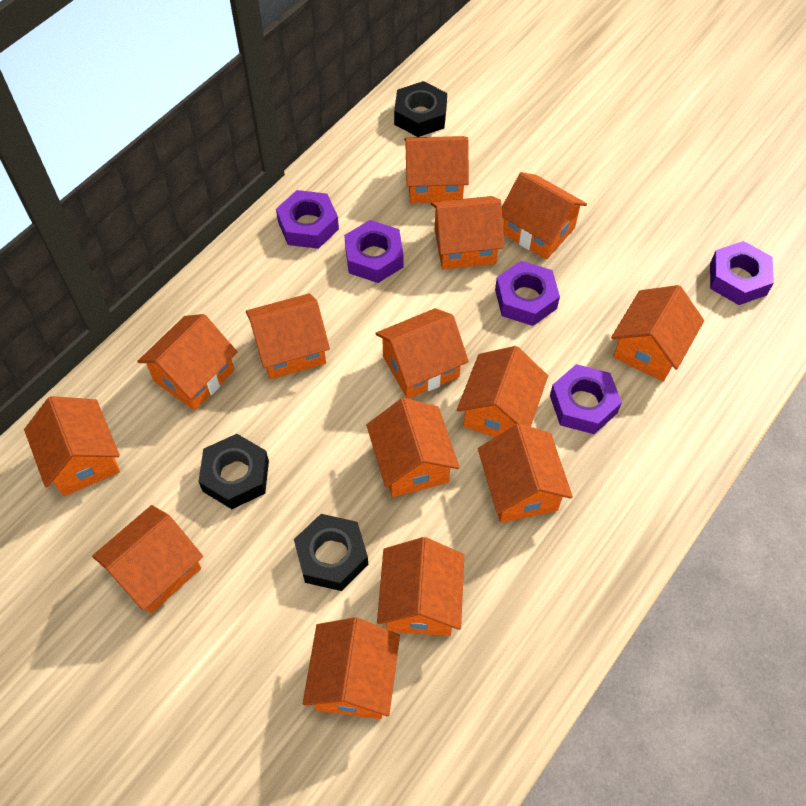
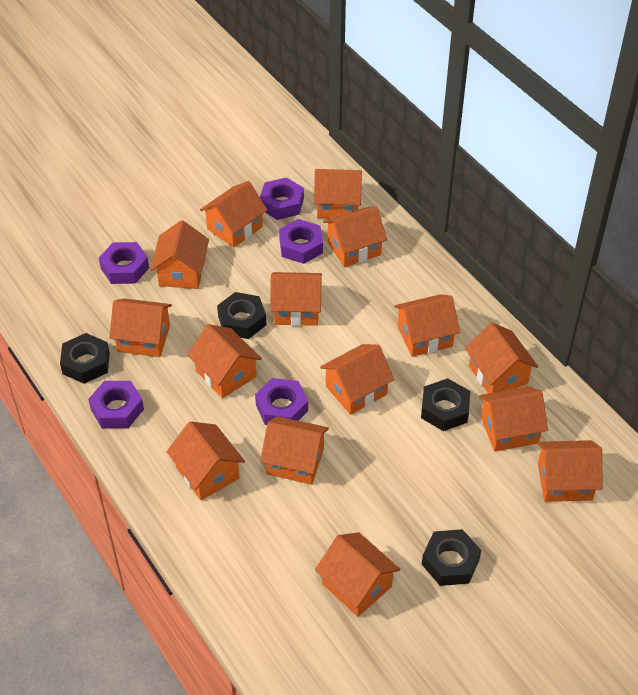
black nut: [198,434,269,509] [294,514,368,591] [394,81,447,137] = 3 -> [60,333,110,384] [217,292,266,339] [421,378,470,431] [422,529,481,586] = 4
orange house: [24,396,120,496] [92,505,203,614] [137,314,237,410] [246,293,330,379] [303,617,400,719] [366,398,460,497] [375,308,469,399] [377,537,464,636] [404,136,469,203] [431,196,504,270] [457,346,548,437] [478,423,573,523] [502,172,587,260] [611,285,704,381] = 14 -> [109,298,172,357] [150,220,209,289] [167,421,245,500] [187,324,262,398] [200,181,267,248] [260,416,329,485] [270,272,322,326] [314,169,362,219] [315,532,401,617] [320,344,395,415] [323,206,387,267] [394,294,460,357] [465,323,538,394] [479,386,548,452] [537,440,602,502] = 15

